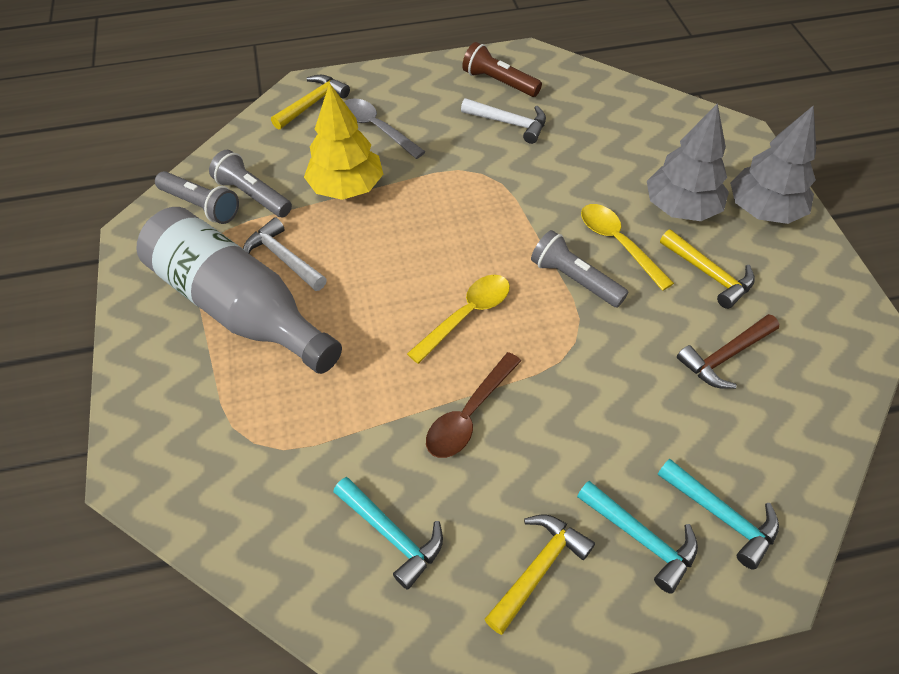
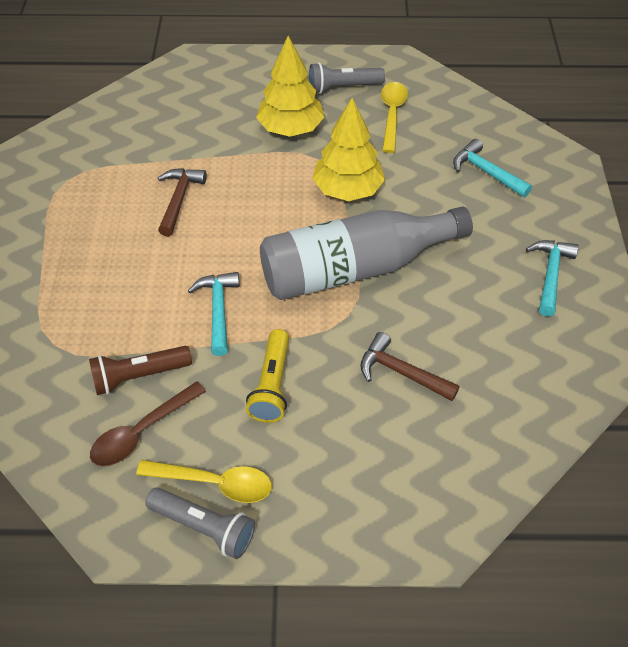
brown hammer: [677,314,779,389] = 1 -> [158,168,207,237] [360,332,460,401] = 2
grey flashlight: [155,171,239,224] [209,150,292,218] [531,230,628,308] = 3 -> [146,487,255,559] [309,62,385,94] = 2
grey spoon: [344,98,426,159] = 1 -> none = 0
grey tree: [647,103,729,221] [730,105,816,224] = 2 -> none = 0
white hammer: [243,217,327,291] [461,98,546,144] = 2 -> none = 0
yellow flashlight: none = 0 -> [246,329,289,423] = 1
yellow hammer: [271,75,350,129] [485,515,595,635] [660,229,755,309] = 3 -> none = 0
yellow tree: [304,83,383,200] = 1 -> [256,36,324,137] [312,98,385,201] = 2

